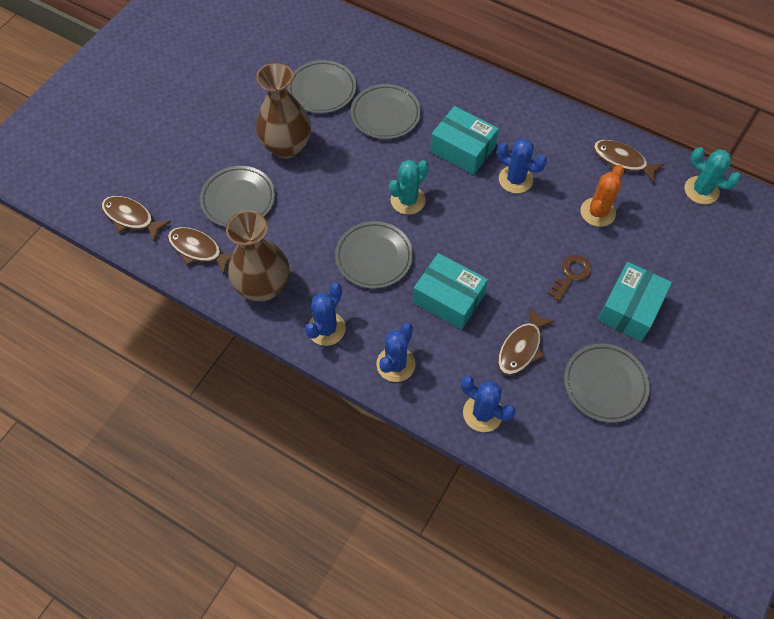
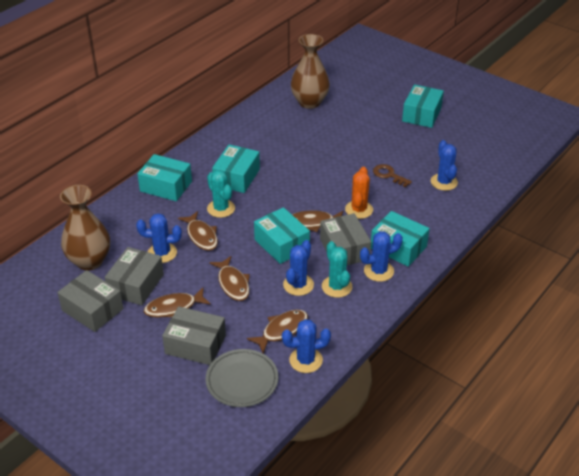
blue cactus: [305,283,346,346] [376,322,415,382] [461,376,516,432] [497,138,547,194] = 4 -> [136,213,182,263] [282,319,331,373] [283,240,314,296] [360,231,403,282] [431,140,458,191] = 5
brown fish: [101,196,171,242] [168,227,232,275] [498,306,555,376] [593,140,664,183] = 4 -> [144,287,211,318] [178,211,218,251] [210,256,250,301] [247,310,308,353] [292,211,343,232] = 5
grey box: none = 0 -> [57,270,123,332] [105,247,164,305] [162,307,226,365] [320,213,371,265] = 4
grey plate: [200,166,275,227] [287,60,356,113] [335,221,413,289] [351,84,421,139] [564,343,650,423] = 5 -> [206,349,278,407] = 1
turquoise box: [413,253,488,329] [430,106,499,175] [597,262,672,341] = 3 -> [137,154,192,201] [212,145,260,193] [254,207,310,264] [371,211,430,267] [402,84,444,128] = 5

